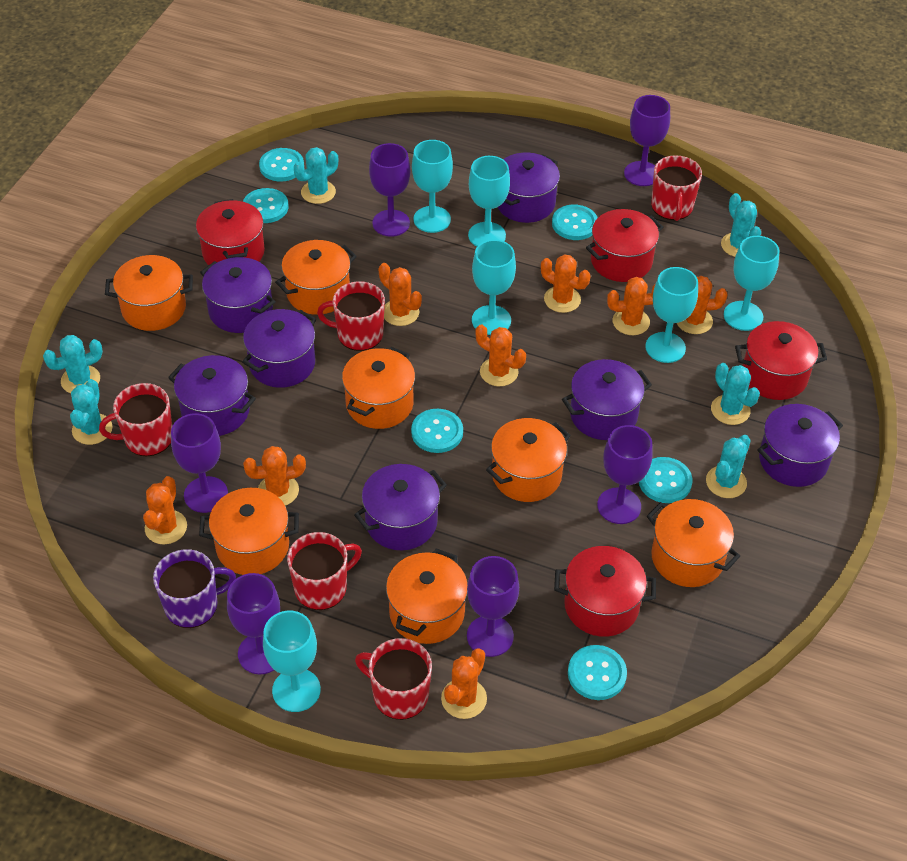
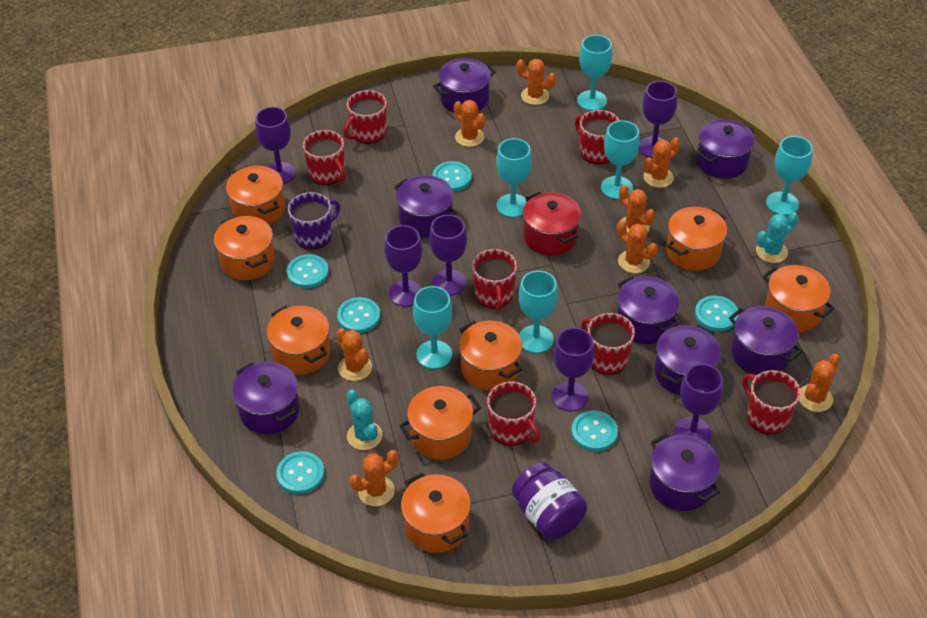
orange pot: [105,255,193,331] [199,488,299,575] [275,240,357,315] [342,347,415,429] [386,548,468,644] [486,418,571,502] [647,499,740,587] = 7 -> [214,216,275,280] [226,166,285,225] [267,306,331,375] [399,386,481,460] [401,473,471,553] [459,321,522,391] [666,207,727,271] [763,265,835,332] = 8
purple jar: none = 0 -> [512,462,587,540] = 1
purple pot: [168,355,256,436] [200,257,275,333] [242,309,316,388] [354,464,447,550] [498,153,560,223] [562,359,652,440] [757,404,843,487] = 7 -> [232,362,300,434] [394,175,457,238] [433,58,496,112] [617,276,680,344] [650,433,720,511] [655,325,720,395] [697,119,755,179] [729,306,803,375] = 8
red mug: [99,383,172,456] [287,532,362,610] [317,281,385,351] [355,638,432,720] [651,155,702,221] = 5 -> [303,130,345,185] [343,90,387,144] [472,249,517,311] [487,381,540,446] [575,110,620,164] [581,313,635,375] [742,370,801,434] = 7
red pot: [196,199,265,265] [554,546,656,637] [586,209,663,282] [735,321,827,400] = 4 -> [523,192,581,256] = 1
turquoise cactus: [43,335,103,393] [70,379,113,445] [294,147,338,204] [706,435,751,498] [711,363,760,425] [721,193,761,257] = 6 -> [347,390,382,450] [756,212,798,263] = 2

